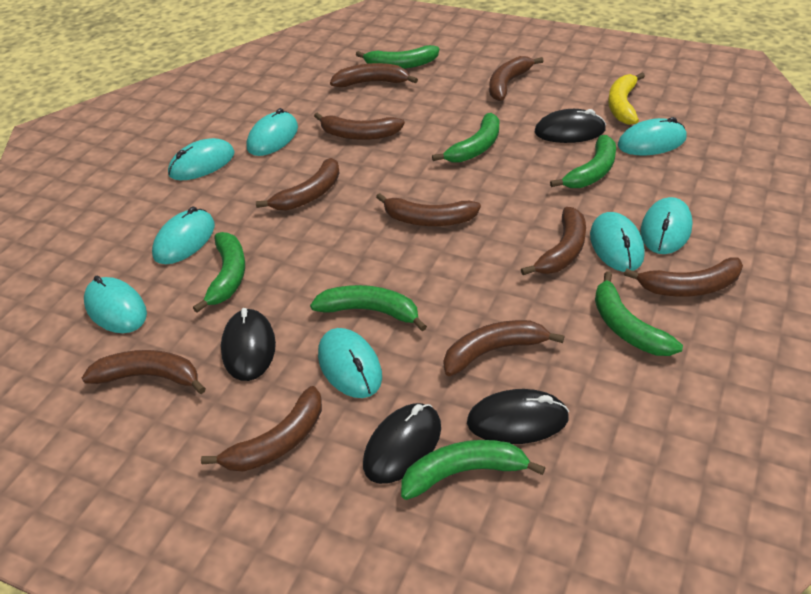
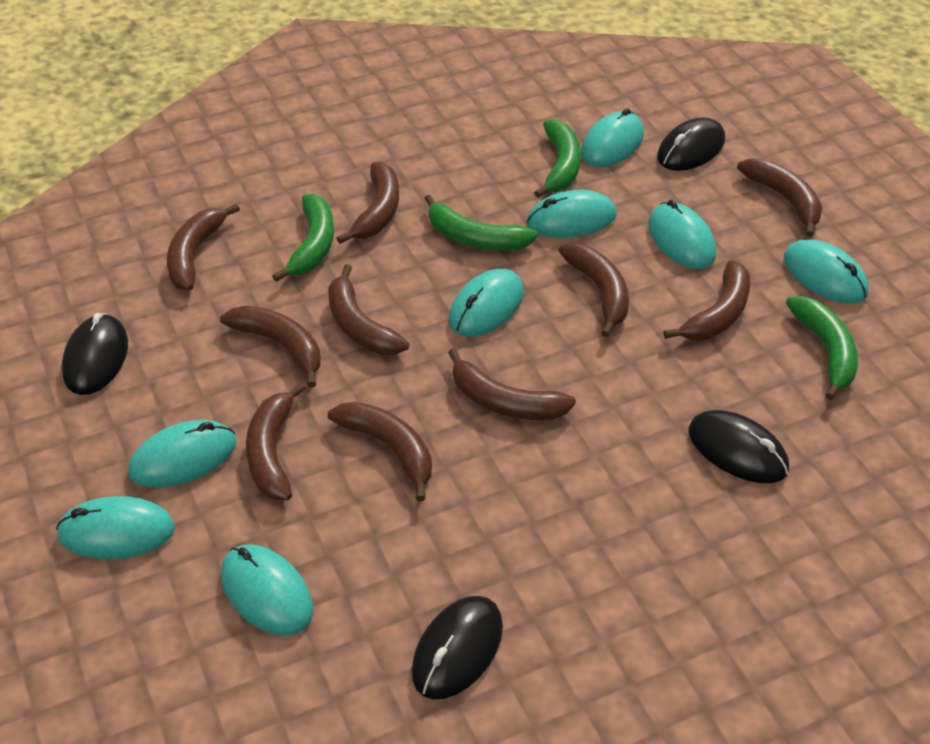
green banana: [193,232,245,313] [310,285,427,331] [356,45,439,69] [401,440,546,500] [432,113,499,163] [550,135,616,188] [595,271,683,356] = 7 -> [272,194,334,282] [424,194,538,251] [534,119,581,198] [786,296,858,400] = 4
yellow banana: [608,73,645,125] = 1 -> none = 0

